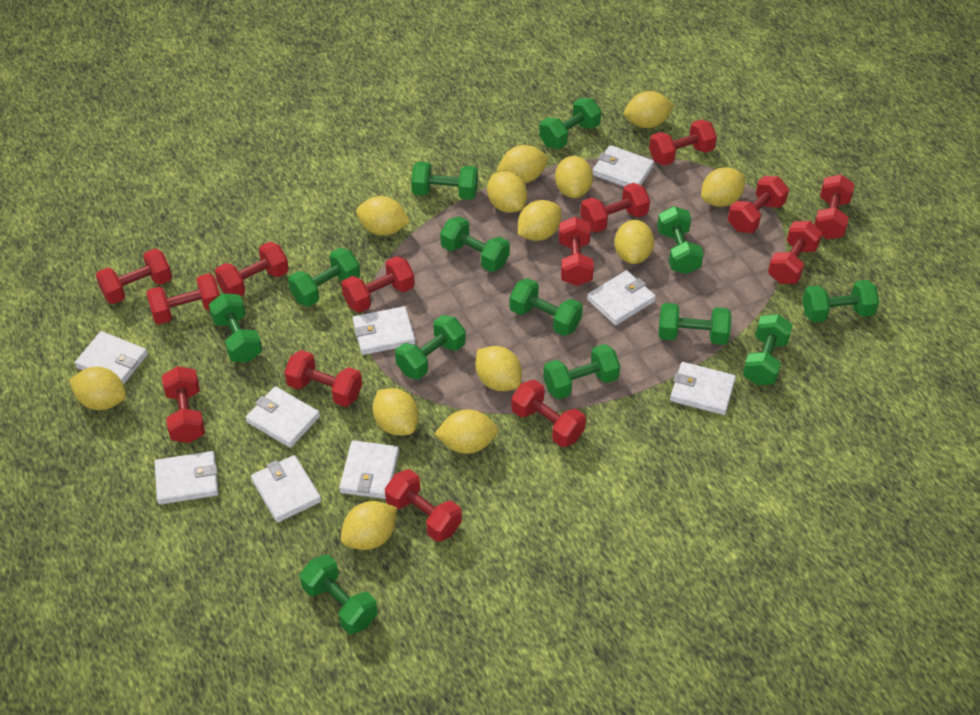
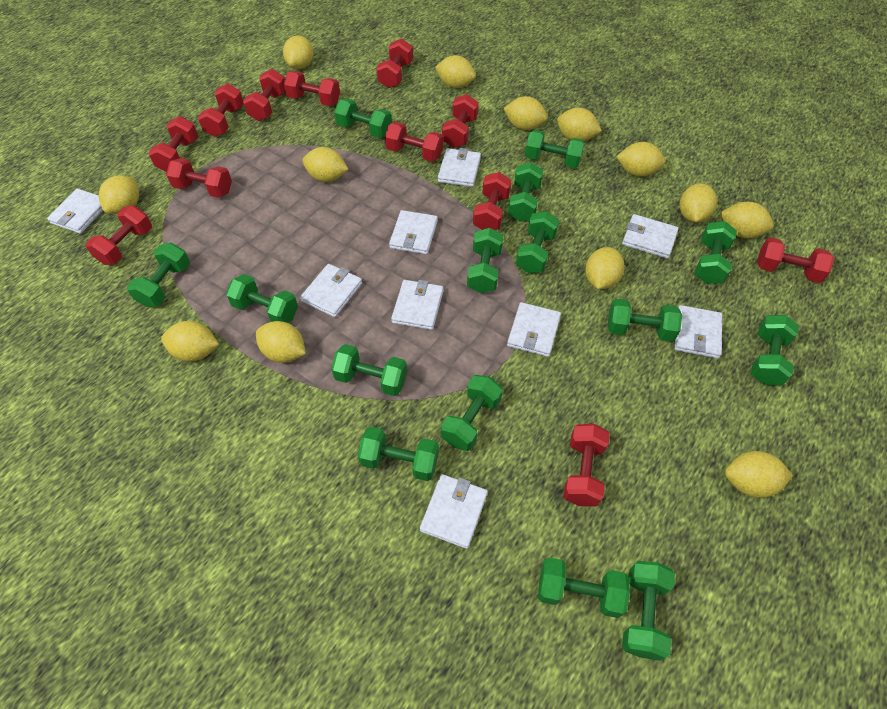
green dumbbell: [209,293,262,362] [288,248,360,307] [300,555,378,634] [395,315,466,379] [411,161,478,200] [440,216,510,272] [509,278,583,336] [539,98,601,149] [543,344,620,399] [657,206,704,274] [658,303,732,345] [743,314,793,385] [803,280,879,323] = 13 -> [127,243,190,307] [226,274,298,323] [331,344,407,396] [334,99,392,138] [358,427,439,481] [441,375,503,451] [467,228,503,293] [508,162,543,222] [516,211,559,273] [525,130,585,168] [538,557,630,618] [607,299,682,341] [622,561,675,661] [695,221,737,284] [751,315,799,385] = 15
red dumbbell: [96,249,172,304] [146,273,220,324] [162,366,205,443] [215,242,289,296] [284,350,362,407] [342,256,415,313] [385,469,462,542] [511,380,586,447] [559,217,594,286] [580,183,650,233] [649,119,717,166] [728,176,789,233] [768,221,822,284] [814,174,854,240] = 14 -> [86,206,152,265] [149,116,198,172] [166,158,232,198] [198,83,244,137] [243,69,285,121] [284,71,340,106] [376,38,413,88] [385,122,443,162] [442,94,479,148] [473,172,512,230] [563,424,610,507] [757,237,834,283] = 12

